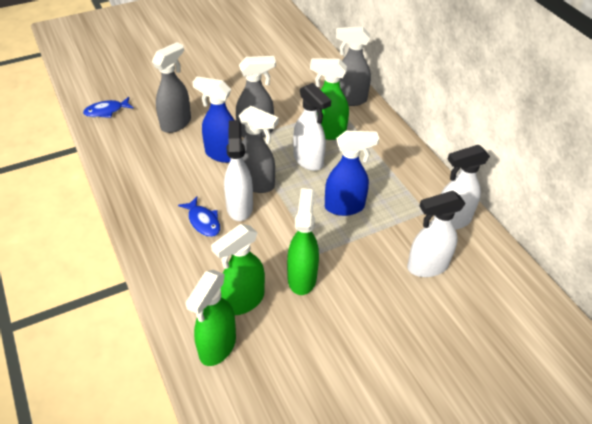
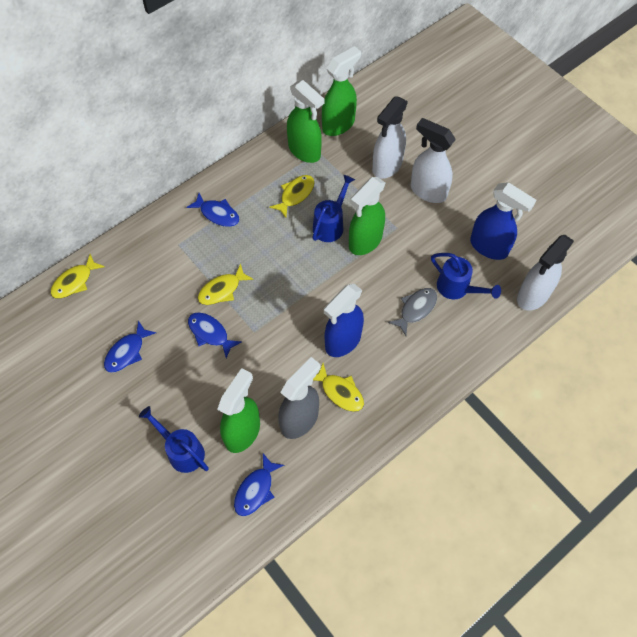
blue fish: [83,97,134,118] [178,197,220,237] = 2 -> [104,320,156,373] [186,193,239,227] [188,312,242,358] [234,453,284,516] = 4
blue watering can: none = 0 -> [139,406,209,473] [312,175,355,242] [431,253,501,300] = 3
grey fish: none = 0 -> [388,288,437,336] = 1
grey spray bottle: [152,42,191,133] [236,56,276,138] [239,106,279,193] [336,27,371,106] = 4 -> [278,357,320,439] = 1
white spray bottle: [224,120,253,221] [293,83,331,171] [407,191,466,277] [434,145,490,230] = 4 -> [372,96,408,179] [411,118,456,203] [517,235,574,311] = 3
yellow fish: none = 0 -> [50,254,105,298] [198,263,254,305] [269,175,315,218] [313,363,364,412] = 4

